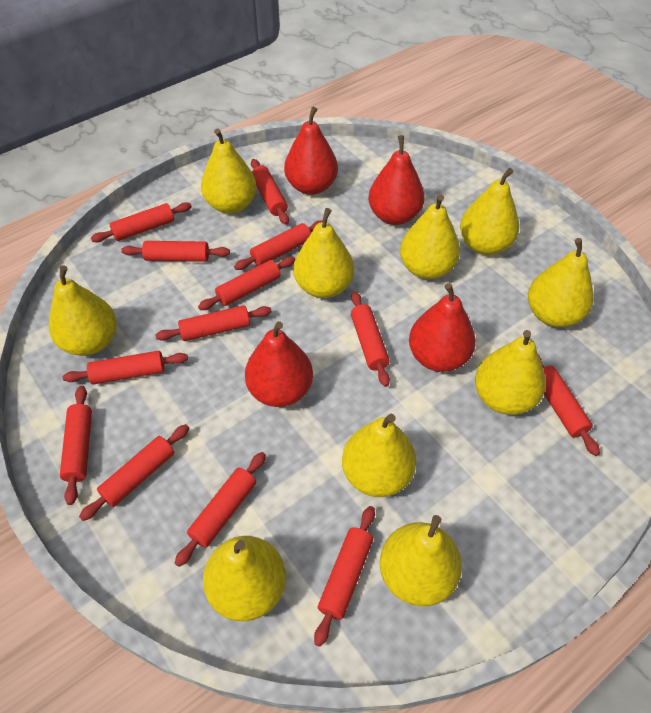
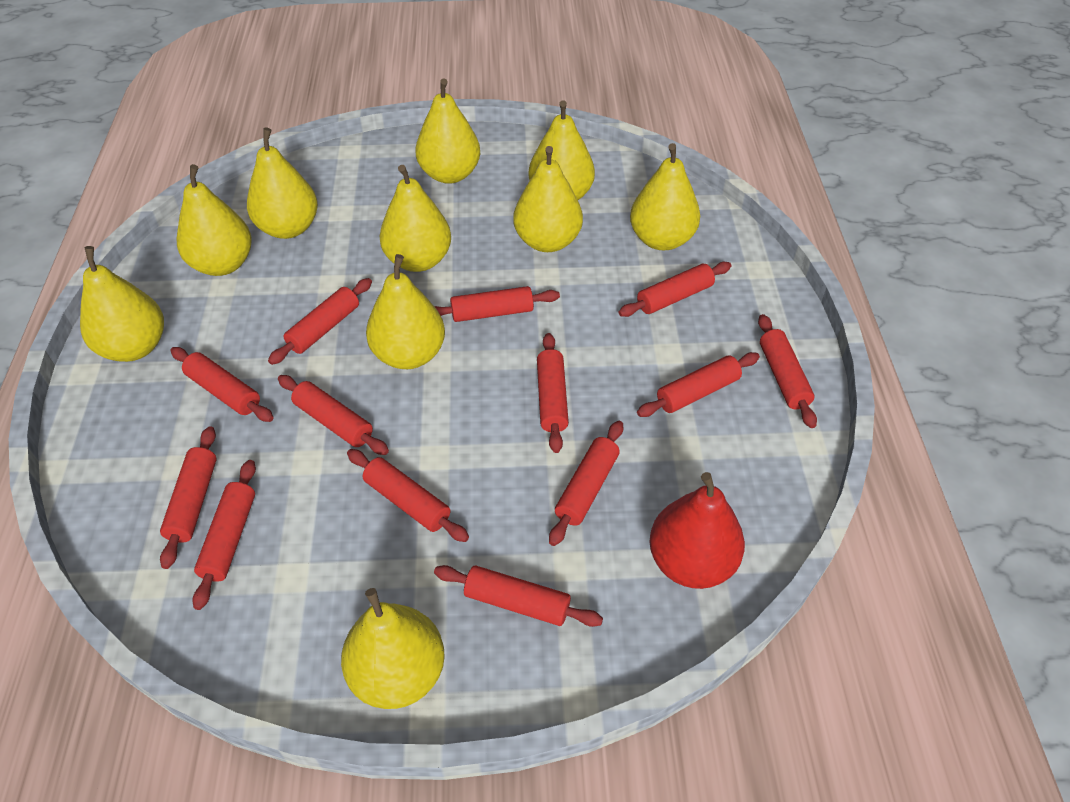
red pear: [245,321,313,407] [284,107,338,195] [368,135,425,225] [409,283,476,372] = 4 -> [649,472,745,589] = 1

